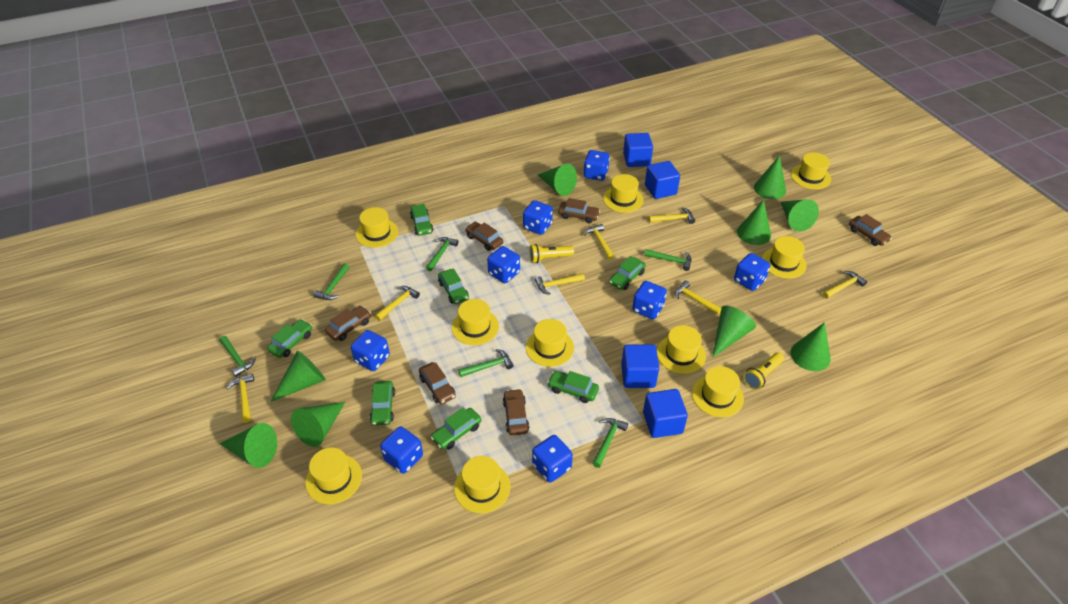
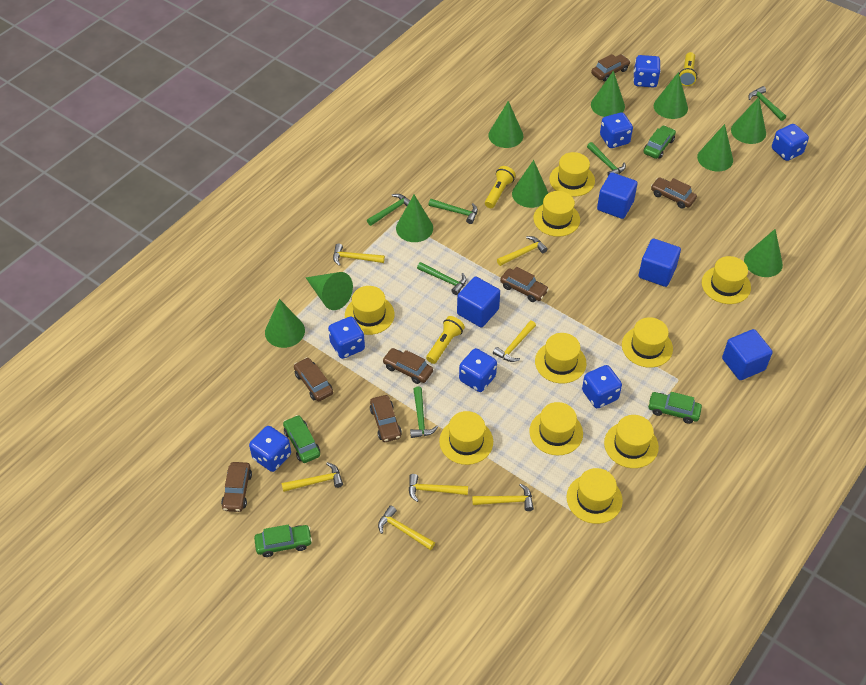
blue dice: [351,330,390,371] [380,427,423,474] [487,246,520,283] [523,200,553,235] [532,435,573,482] [583,150,610,181] [632,281,667,319] [734,253,770,291] = 8 -> [249,426,291,472] [328,317,365,359] [459,348,497,392] [582,365,622,408] [600,112,633,148] [633,55,661,88] [772,124,809,161] = 7
brown car: [325,306,371,341] [419,362,456,404] [465,222,503,251] [503,389,529,435] [558,198,600,224] [849,214,892,246] = 6 -> [221,462,252,512] [294,357,333,401] [370,395,402,442] [382,348,433,384] [500,267,549,302] [591,54,631,82] [651,177,697,209] = 7
green car: [267,319,312,358] [370,381,395,426] [410,204,433,236] [431,408,482,449] [438,268,469,304] [547,371,599,403] [609,256,646,290] = 7 -> [254,525,312,557] [283,415,320,463] [644,125,676,159] [648,392,702,424] = 4
green cone: [219,423,277,468] [271,351,326,402] [291,402,345,447] [538,164,577,196] [712,306,756,358] [737,200,771,245] [754,155,786,199] [781,199,819,231] [791,322,831,371] = 9 -> [265,299,305,348] [306,272,353,310] [396,195,433,242] [489,101,523,148] [512,160,548,208] [591,71,625,117] [654,72,688,119] [697,124,733,171] [731,97,766,144] [744,229,783,277] = 10
yellow flashlight: [529,244,574,263] [743,352,784,390] = 2 -> [426,316,465,364] [485,166,516,208] [679,52,697,86] = 3

